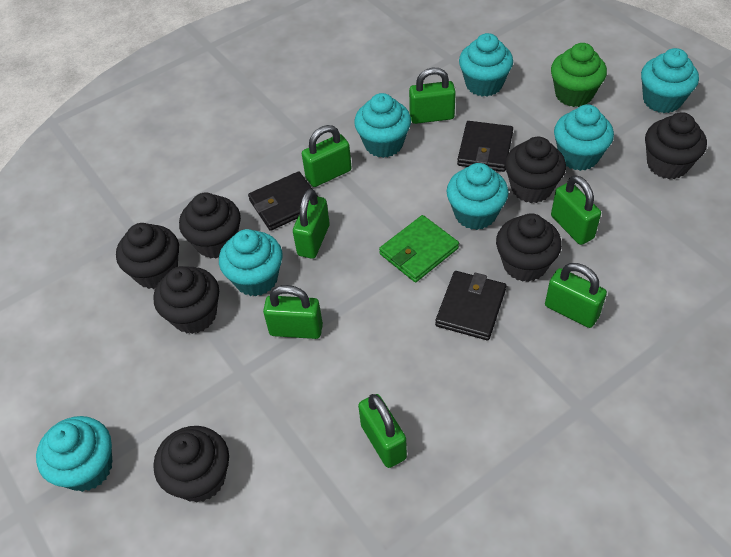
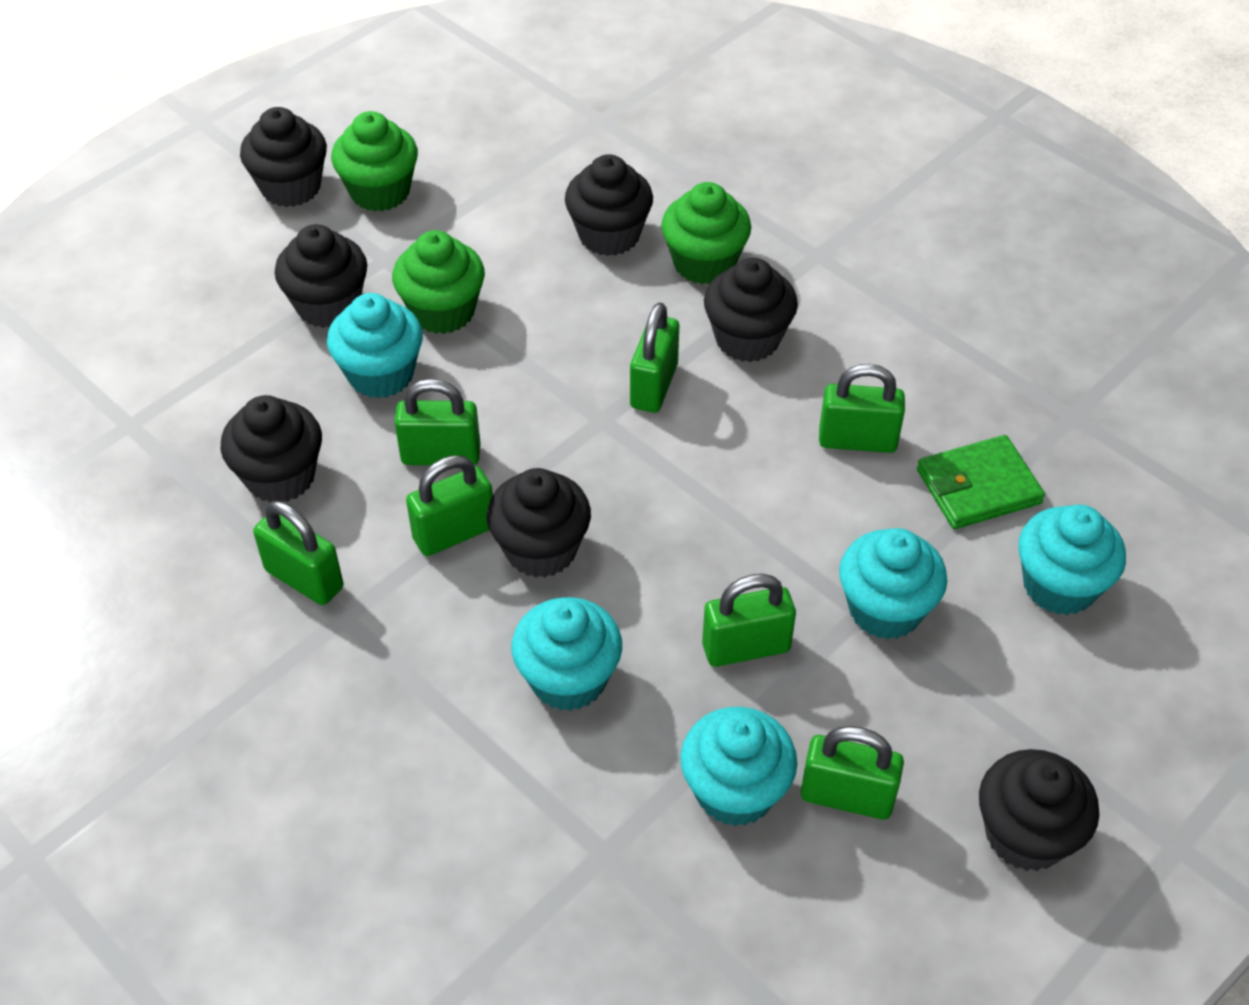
black wallet: [248,171,318,231] [435,271,506,340] [457,121,513,172] = 3 -> none = 0
green cupcake: [551,43,607,107] = 1 -> [331,111,418,212] [392,230,485,334] [661,182,751,284] = 3
turquoise cupcake: [36,416,112,492] [219,229,283,296] [354,93,411,158] [446,163,509,230] [459,33,513,97] [554,105,614,171] [641,48,699,113] = 7 -> [327,293,423,398] [511,597,622,711] [680,707,797,826] [839,528,947,639] [1018,505,1126,615] = 5

